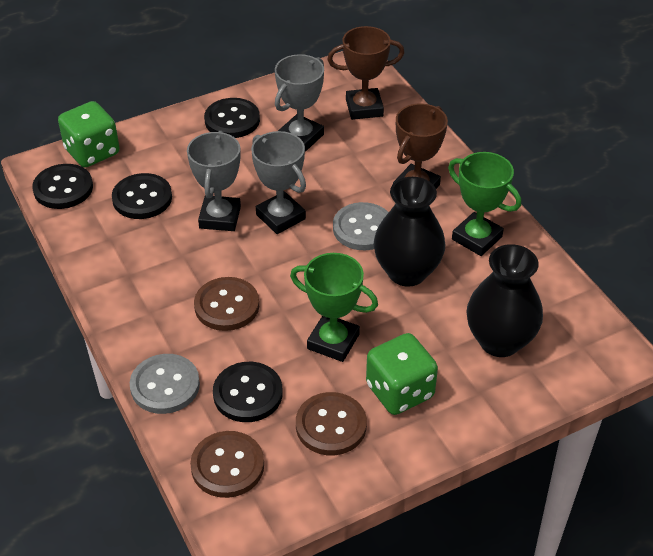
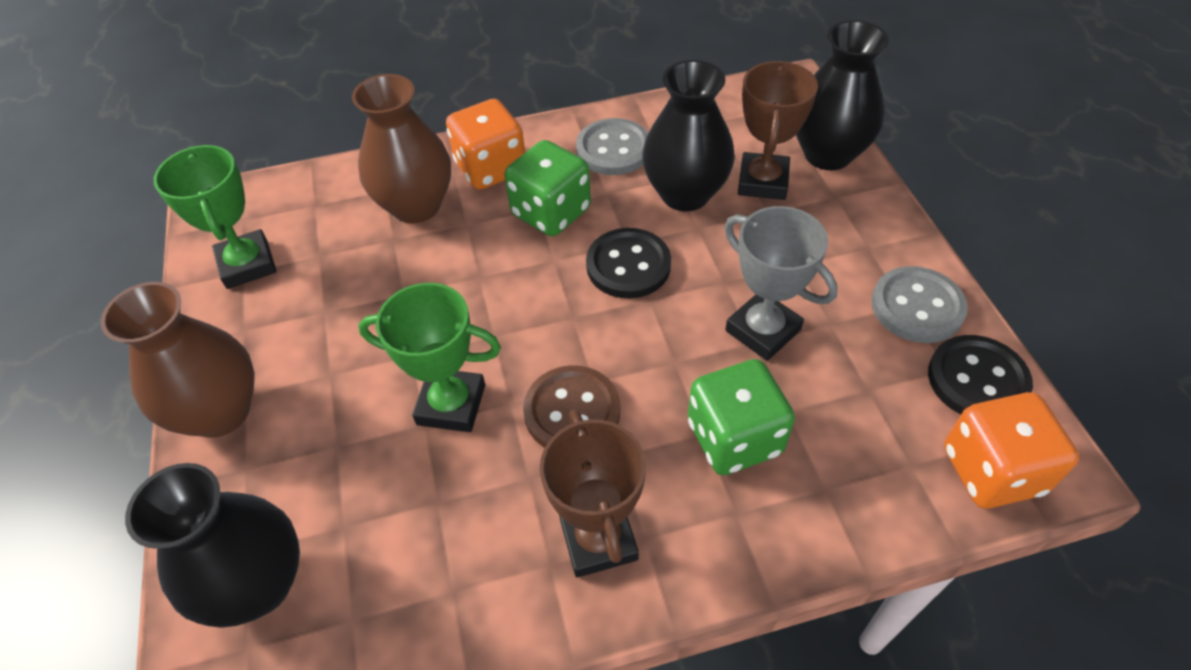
black button: [32,164,93,209] [112,173,172,219] [204,98,260,138] [213,362,283,422] = 4 -> [586,228,671,298] [928,335,1033,415] = 2
black vase: [374,177,445,287] [466,244,543,357] = 2 -> [125,463,300,628] [642,60,735,211] [796,20,889,170] = 3
brown button: [190,431,264,498] [194,277,259,331] [296,392,367,455] = 3 -> [523,365,620,448] = 1
brown vase: none = 0 -> [101,282,255,438] [352,74,451,223] = 2
grey trophy: [187,131,241,231] [251,131,306,234] [275,54,324,152] = 3 -> [724,206,838,361] = 1
orange dice: none = 0 -> [446,99,525,190] [944,392,1079,509] = 2

